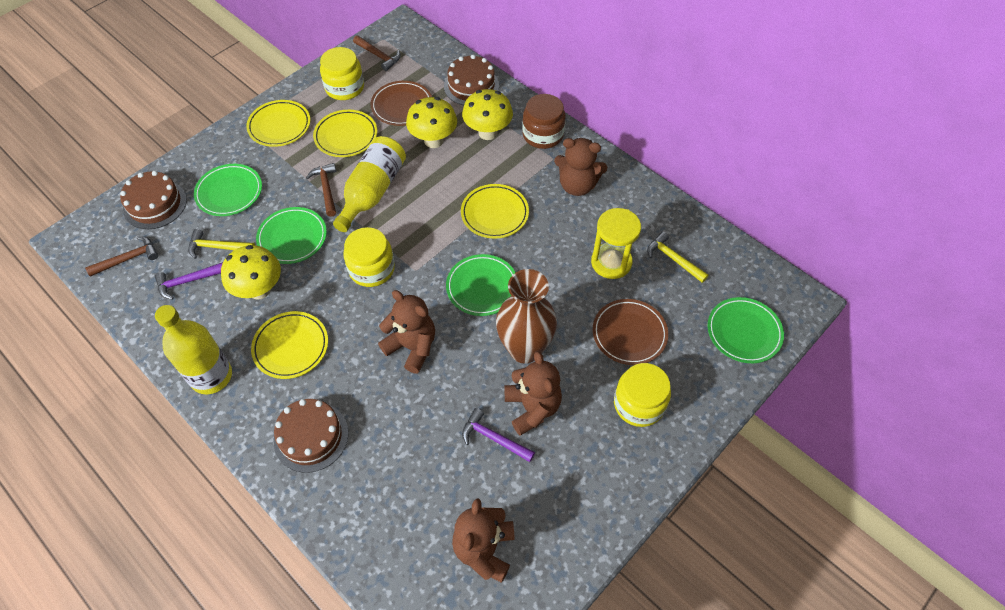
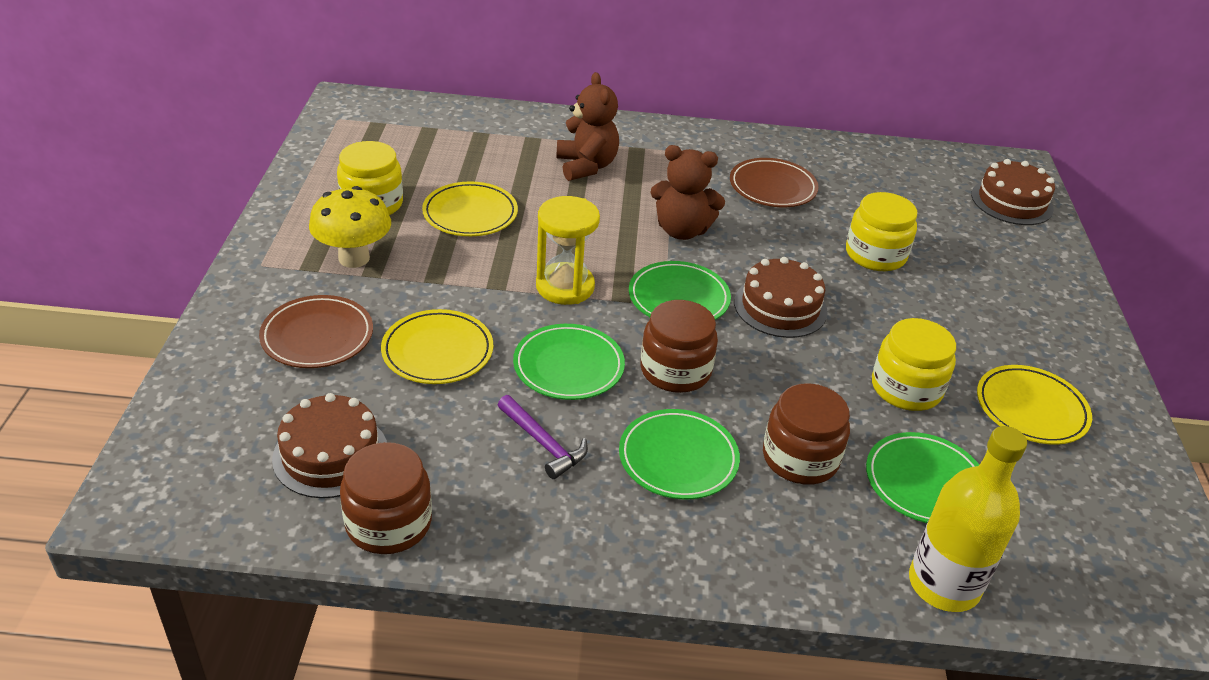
brown hammer: [85,236,158,277] [306,163,336,217] [353,35,401,71] = 3 -> none = 0
brown jar: [522,94,566,149] = 1 -> [340,442,432,554] [640,300,718,393] [763,383,850,485] = 3
brown teddy bear: [378,290,435,374] [452,498,515,583] [505,351,562,436] [554,138,607,196] = 4 -> [556,72,619,181] [650,145,725,240] = 2
brown vase: [496,269,557,364] = 1 -> none = 0
purple hammer: [155,262,223,300] [462,408,535,462] = 2 -> [498,395,588,479] = 1
yellow bottle: [155,305,232,394] [333,136,406,232] = 2 -> [909,426,1027,612] = 1
yellow hammer: [188,229,255,259] [647,231,709,283] = 2 -> none = 0
yellow mushroom: [221,245,281,300] [406,97,457,148] [462,89,513,140] = 3 -> [309,186,391,268] = 1
yellow plate: [246,100,310,147] [251,311,328,379] [313,110,377,157] [461,184,529,239] = 4 -> [381,309,493,384] [422,181,518,236] [977,365,1092,445] = 3

